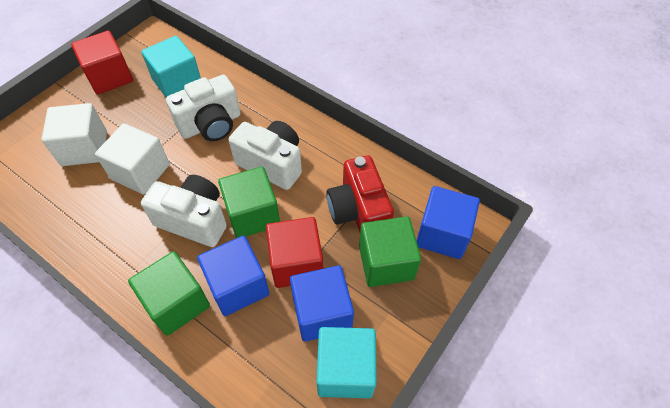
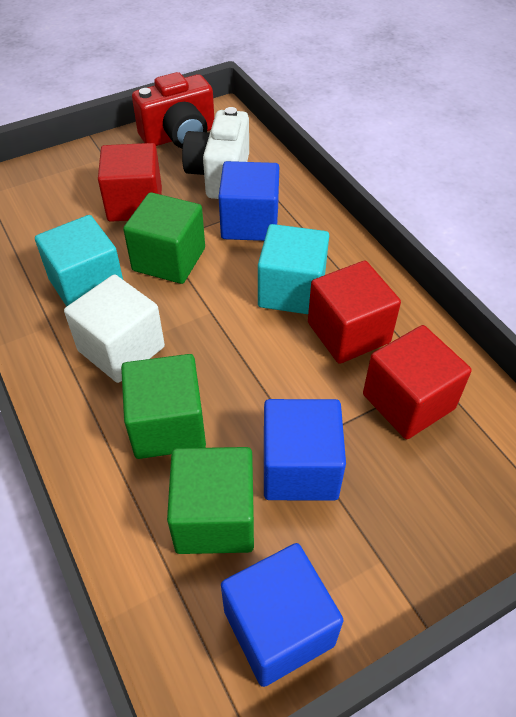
red cube: [71,31,133,94] [266,217,323,288] = 2 -> [98,143,162,222] [308,261,401,364] [363,325,472,439] = 3
white camera: [141,175,227,247] [166,75,240,141] [229,121,302,190] = 3 -> [182,107,249,199] = 1
white cube: [42,103,107,166] [95,123,170,195] = 2 -> [64,275,165,383] = 1

